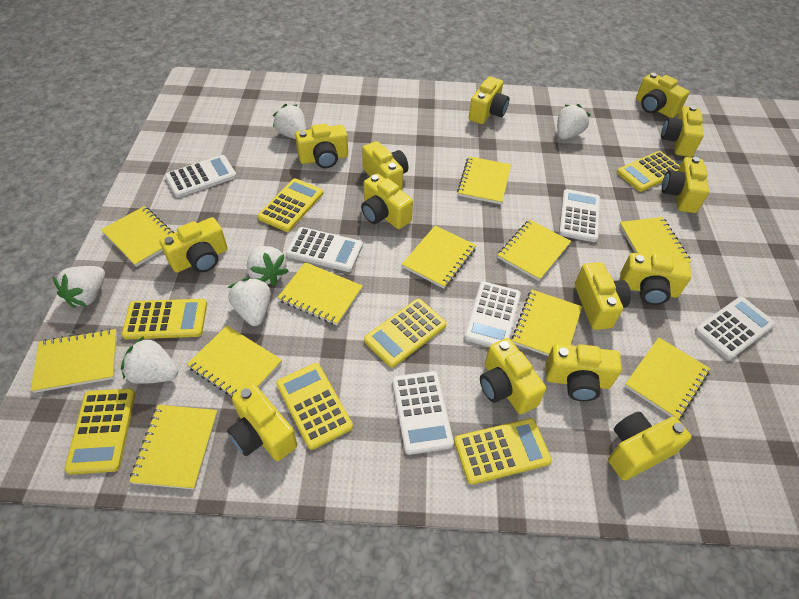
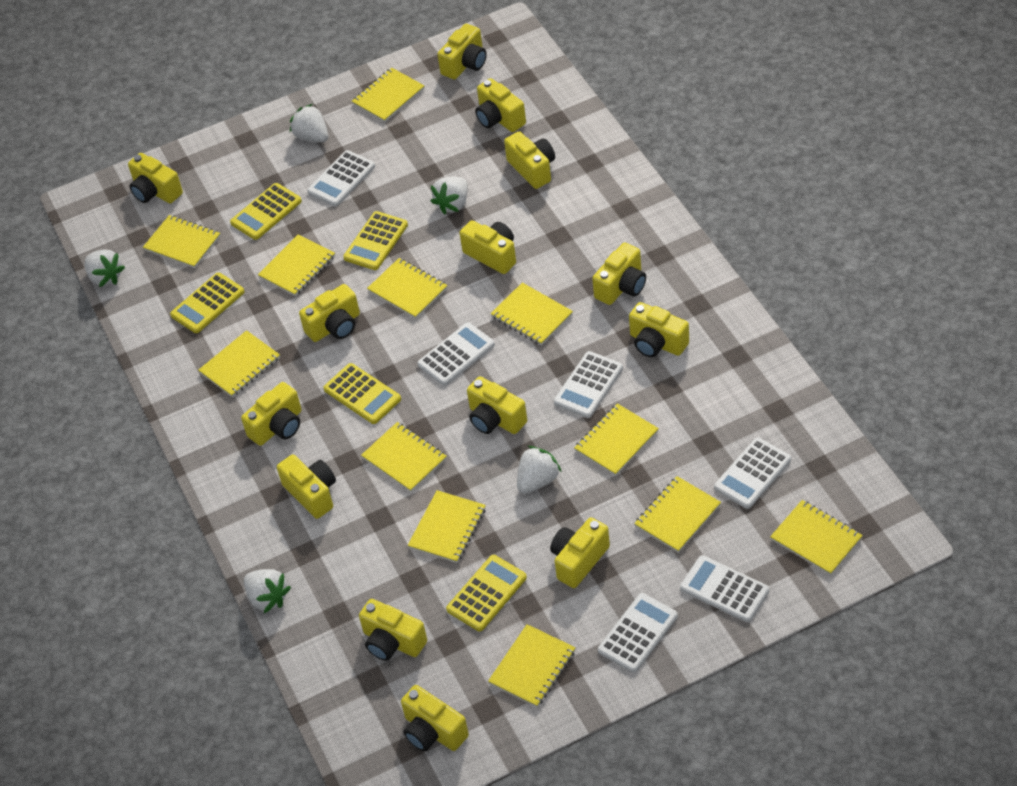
white strawberry: [53,266,105,308] [121,336,178,384] [227,278,271,326] [247,246,289,286] [273,104,306,139] [557,104,591,140] = 6 -> [85,249,125,287] [244,569,291,613] [290,104,328,142] [430,177,468,215] [517,446,562,494] = 5
yellow calculator: [64,389,135,475] [122,299,207,339] [258,178,323,232] [276,363,353,450] [364,299,447,368] [454,418,552,485] [617,151,680,192] = 7 -> [170,272,245,333] [230,183,302,240] [323,363,401,424] [343,211,408,270] [446,555,527,631] = 5
yellow notebook: [31,329,117,393] [101,206,174,267] [129,405,218,490] [187,326,282,398] [277,262,363,326] [402,226,477,288] [457,156,511,204] [497,220,571,281] [512,290,582,356] [619,217,691,263] [625,337,710,419] = 11 -> [143,215,220,268] [199,330,280,397] [258,234,335,296] [352,68,424,122] [361,422,447,492] [367,258,448,319] [408,490,486,563] [488,624,575,707] [491,283,573,345] [574,403,659,476] [634,476,721,553] [770,500,863,575] = 12

